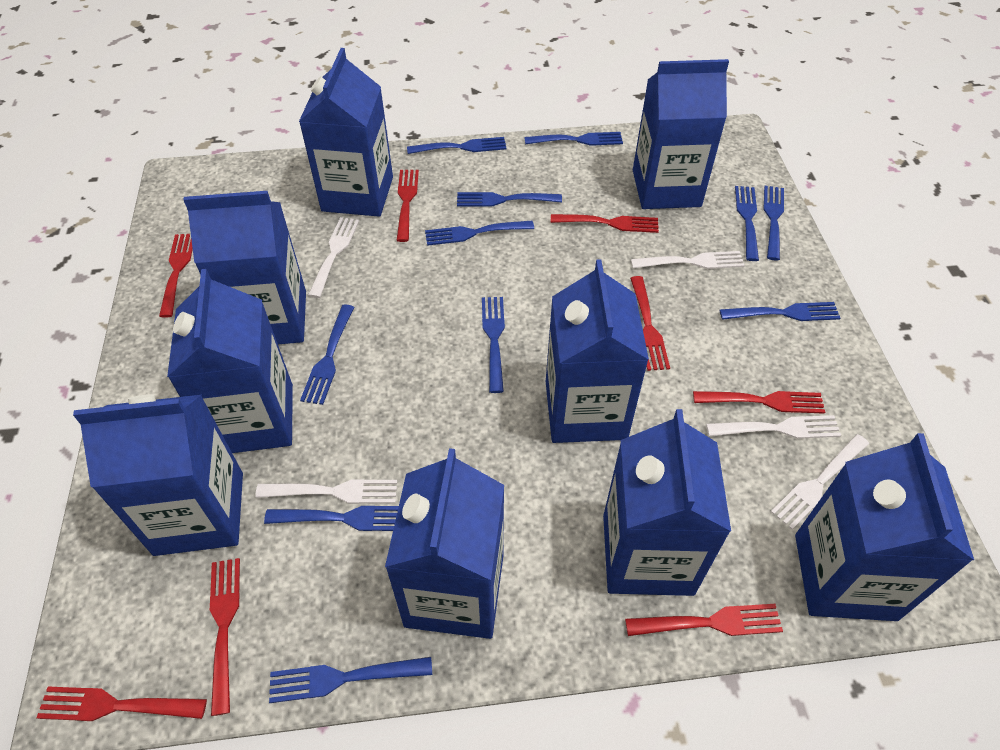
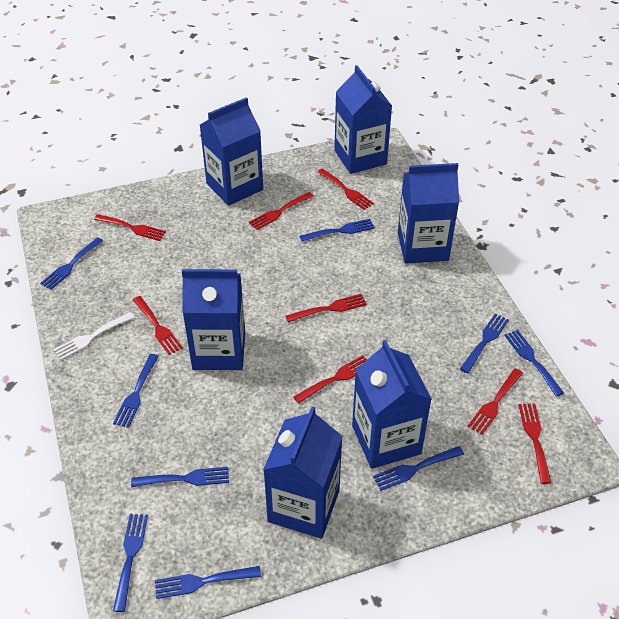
blue carton: [73,394,243,556] [167,269,293,453] [183,191,306,344] [299,48,393,217] [385,448,504,639] [546,259,649,443] [603,409,731,596] [633,59,729,209] [795,433,974,621] = 9 -> [182,269,245,370] [200,97,263,206] [263,406,343,539] [334,65,392,174] [352,340,432,469] [398,163,459,264] = 6
blue fork: [264,506,399,531] [269,657,432,703] [300,305,354,405] [407,137,507,154] [425,221,534,246] [457,192,562,207] [482,297,505,393] [524,132,623,146] [720,302,840,321] [735,186,759,261] [764,186,784,260] = 11 -> [40,237,103,290] [113,354,159,428] [113,514,148,612] [131,467,229,487] [155,566,261,599] [300,219,375,241] [373,446,464,491] [460,313,509,373] [504,330,564,397] = 9
white fork: [255,480,397,504] [308,217,359,298] [631,251,745,269] [706,415,842,439] [771,434,869,530] = 5 -> [53,312,134,360] = 1

